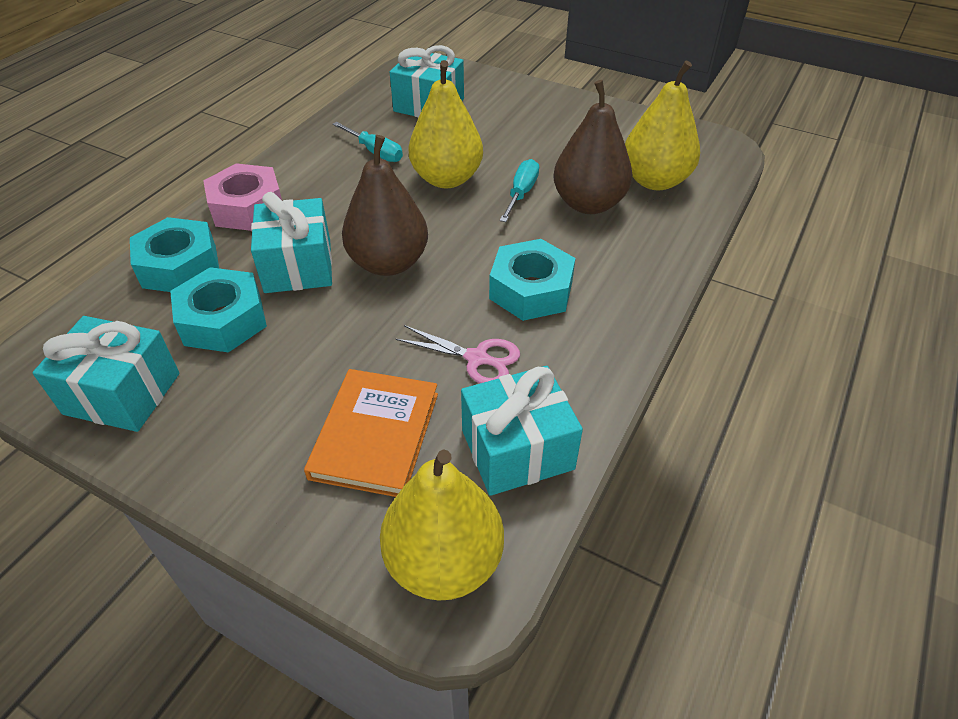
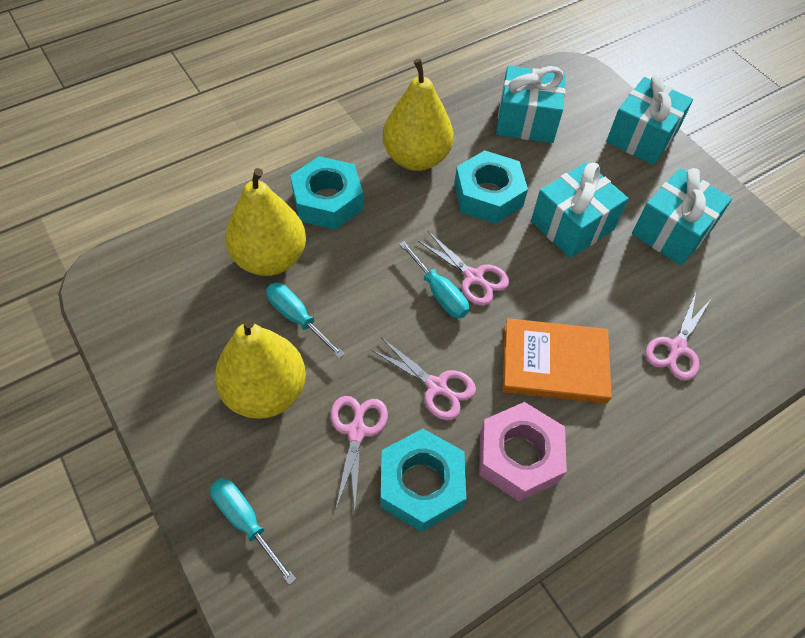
brown pear: [342,135,428,276] [553,80,633,214] = 2 -> none = 0
pink scissors: [396,325,520,383] = 1 -> [330,396,388,509] [371,337,476,420] [417,231,509,306] [645,292,711,381] = 4
turquoise screwdriver: [332,122,403,162] [500,159,539,222] = 2 -> [210,478,296,585] [266,283,345,359] [399,241,469,318] = 3

